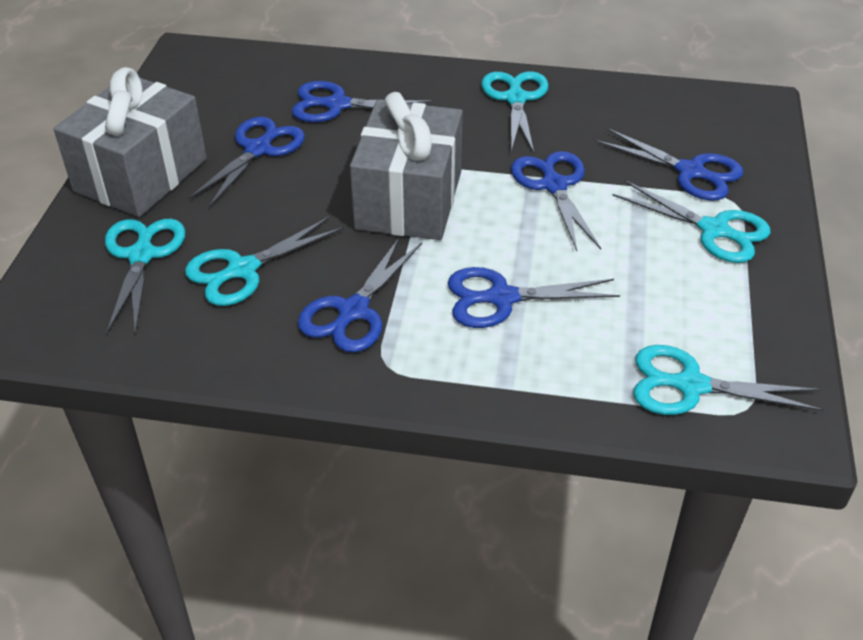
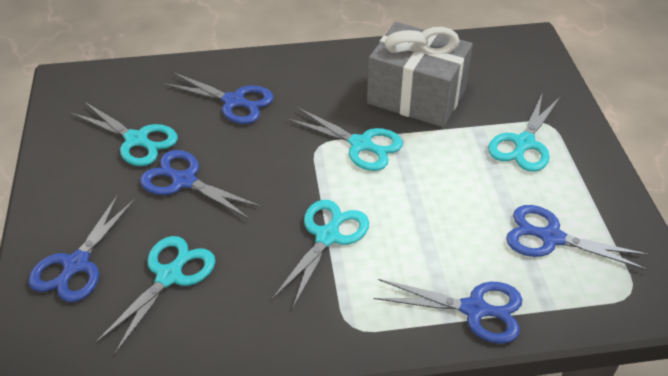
blue scissors: [188,117,305,208] [292,81,433,122] [298,237,422,353] [448,267,620,328] [511,151,601,251] [595,128,743,201] = 6 -> [28,194,135,302] [140,150,262,219] [163,72,274,124] [373,279,523,344] [506,205,649,270] = 5
grey gift: [54,67,207,217] [350,92,463,240] = 2 -> [367,22,473,127] = 1

